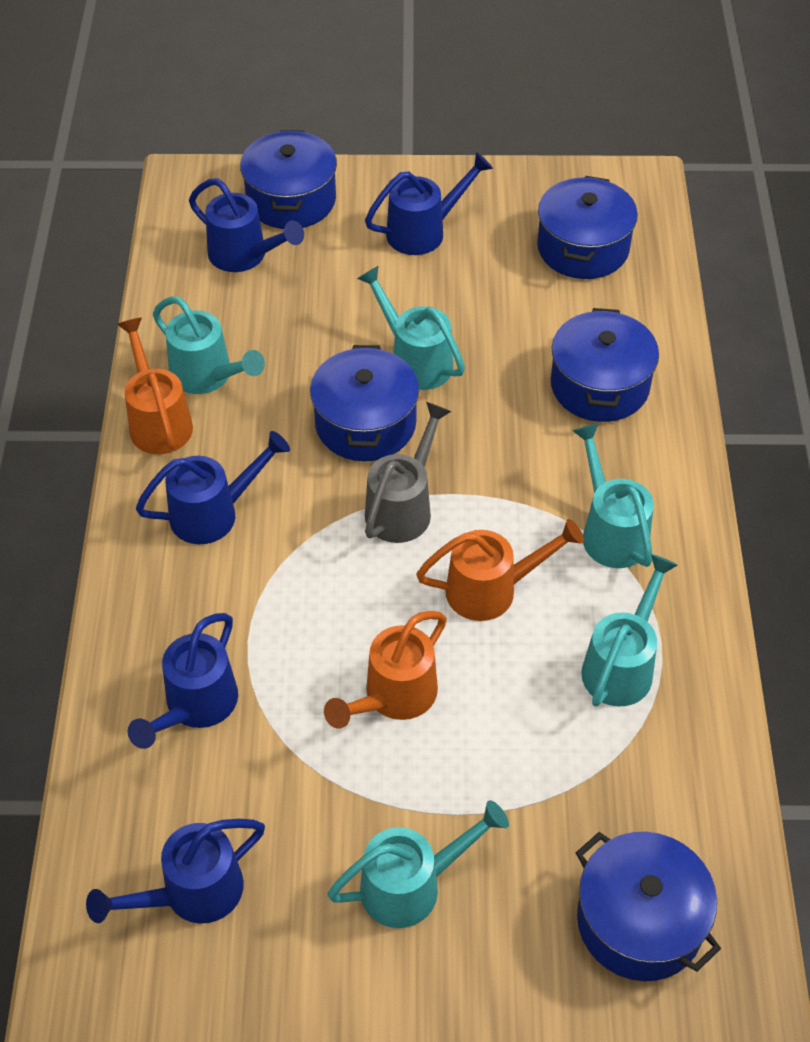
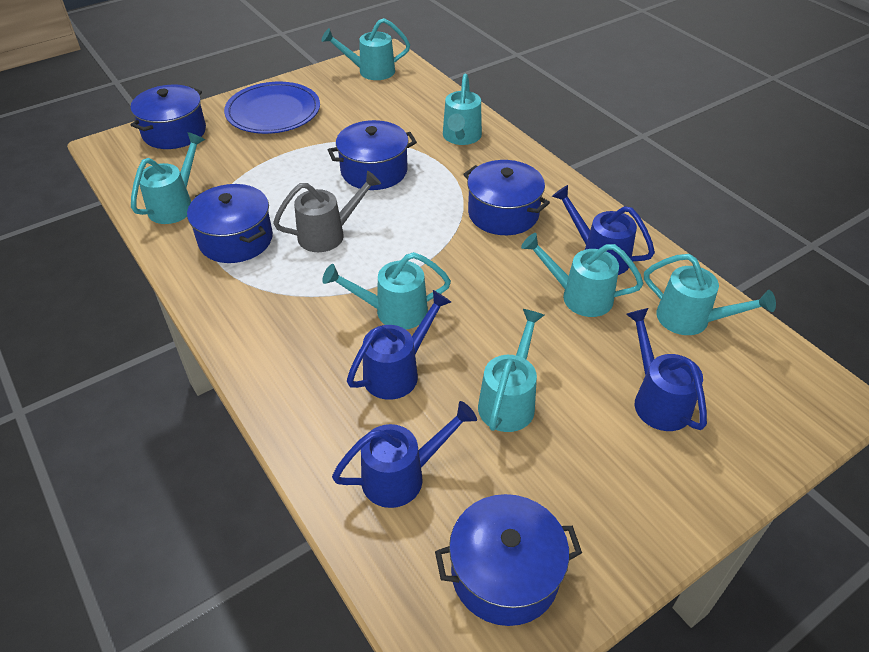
blue plate: none = 0 -> [224,82,320,134] = 1
blue watering can: [86,819,265,923] [128,613,238,749] [136,431,290,544] [189,178,304,272] [365,152,493,255] = 5 -> [332,401,477,508] [347,290,451,400] [552,185,655,275] [626,308,707,431] = 4
orange watering can: [117,317,193,454] [324,611,447,729] [416,519,584,621] = 3 -> none = 0
turquoise watering can: [153,297,265,394] [327,801,509,928] [357,266,465,390] [573,423,654,568] [581,554,678,707] = 5 -> [131,132,205,224] [321,18,410,80] [322,252,451,329] [443,74,482,145] [478,309,544,432] [521,233,643,317] [644,254,776,335] = 7

